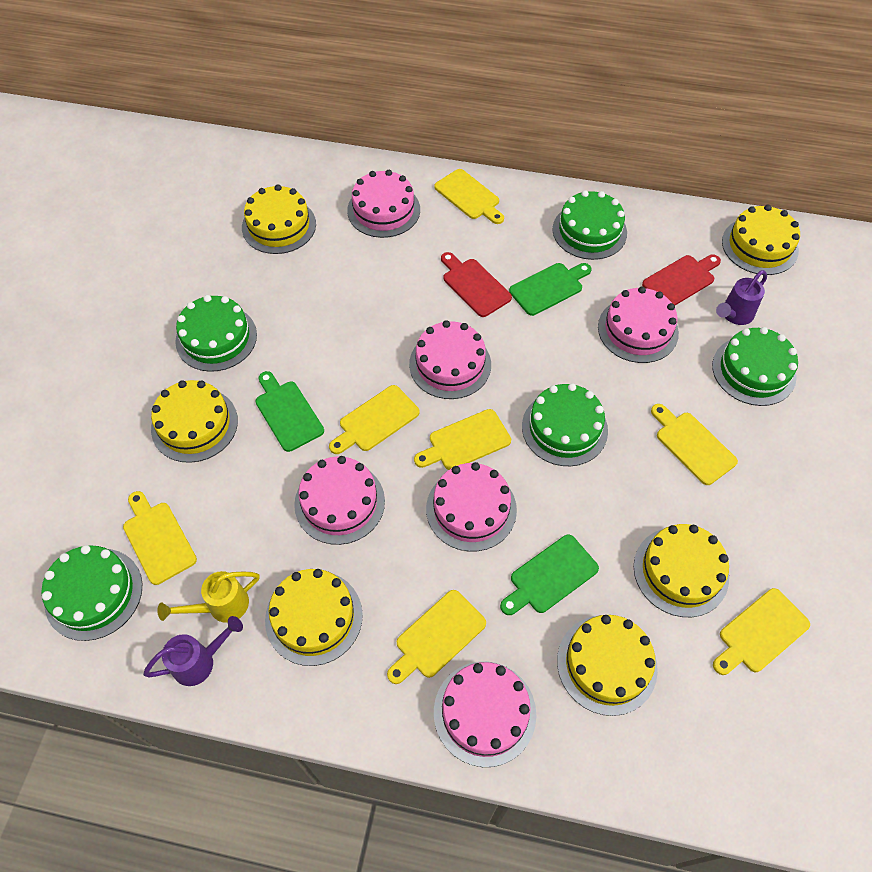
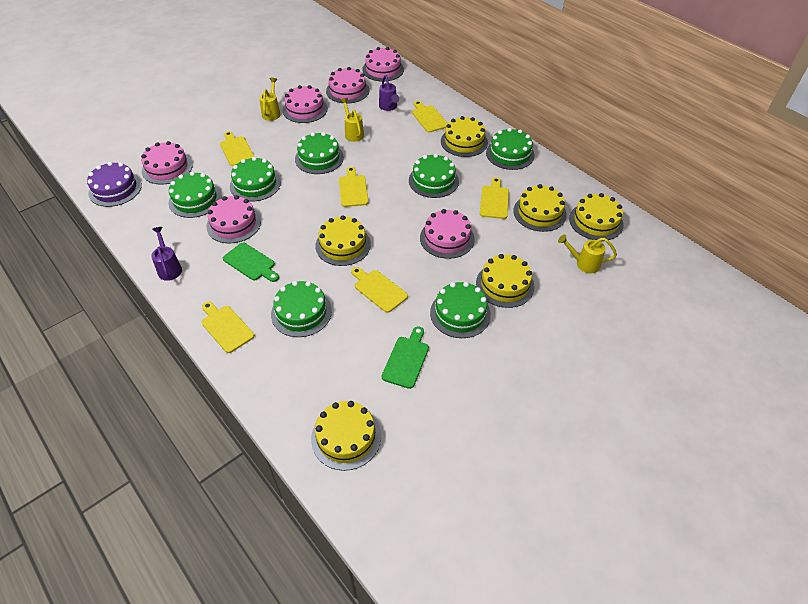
green cake: [41,545,142,641] [175,295,257,372] [522,383,608,466] [552,190,627,260] [712,327,798,406] = 5 -> [168,172,222,218] [230,157,281,202] [271,281,332,337] [295,132,344,174] [409,154,459,198] [430,282,491,338] [486,128,535,170] = 7
green cutting board: [255,371,324,452] [500,535,599,615] [509,263,592,316] = 3 -> [223,243,279,282] [382,326,429,389] = 2
purple cake: none = 0 -> [87,162,142,207] = 1
red cutting board: [441,252,512,317] [642,254,721,305] = 2 -> none = 0
yellow cutting board: [123,491,197,585] [329,385,420,454] [387,590,486,684] [414,409,511,470] [434,169,504,224] [651,404,738,485] [713,588,810,675] = 7 -> [201,302,254,353] [220,131,255,166] [339,167,369,207] [351,267,408,313] [412,101,448,132] [480,177,509,219] = 6
yellow watering can: [157,571,259,623] = 1 -> [259,78,281,121] [340,98,364,142] [558,235,617,273] = 3

